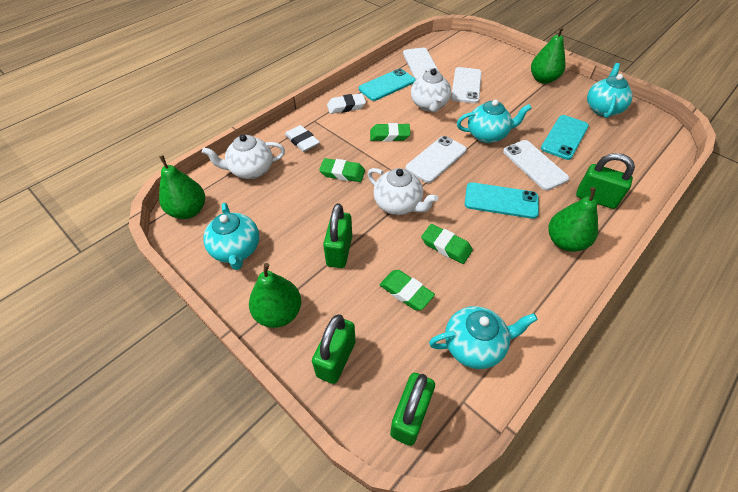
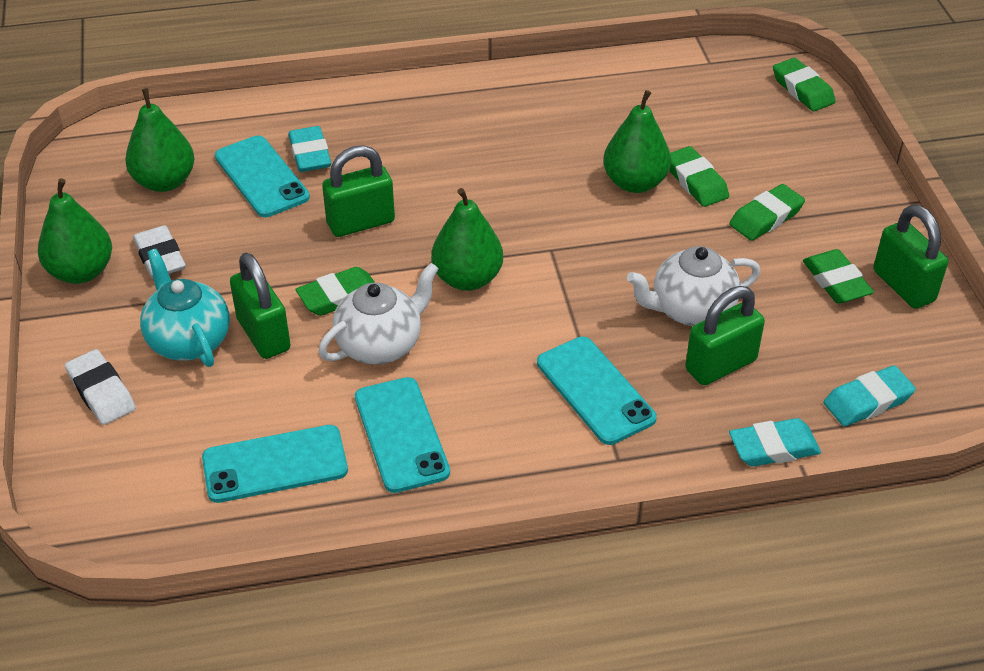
green eraser: [319,158,365,182] [370,123,411,141] [380,270,435,310] [421,224,473,264] = 4 -> [296,267,374,316] [669,146,729,207] [729,184,805,241] [773,58,836,111] [803,249,874,304] = 5
turquoise eraser: none = 0 -> [288,126,331,172] [729,418,821,467] [823,365,916,426] = 3
turquoise phone: [359,68,416,101] [465,182,539,219] [541,115,589,160] = 3 -> [202,425,348,503] [215,136,310,217] [355,377,450,493] [537,337,657,445] = 4
turquoise teapot: [203,203,259,270] [429,306,538,369] [457,99,532,143] [587,63,633,118] = 4 -> [140,249,230,367] = 1
white phone: [403,48,440,79] [405,136,467,183] [451,67,482,103] [503,140,569,191] = 4 -> none = 0
white teapot: [202,134,285,179] [368,168,438,215] [411,68,451,112] = 3 -> [318,263,439,365] [627,246,761,326] = 2

